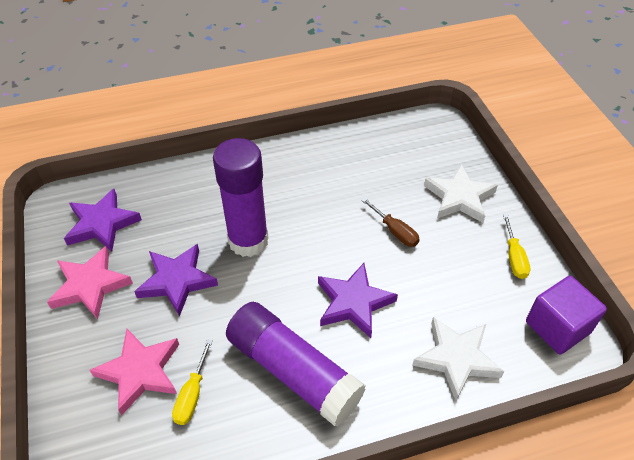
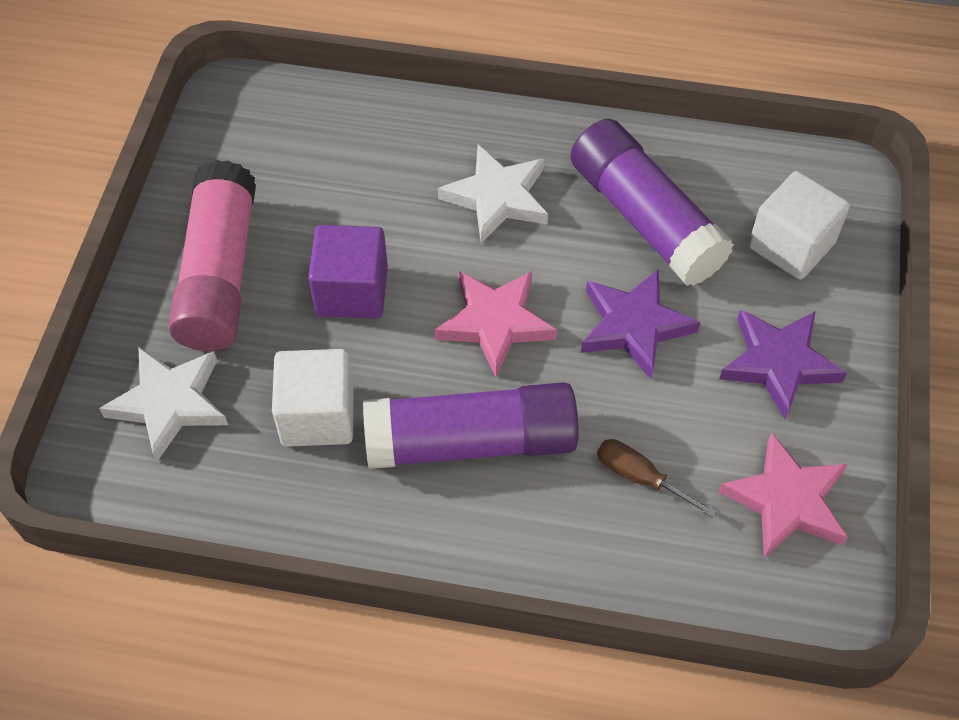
pink glue stick: none = 0 -> [168,160,256,351] = 1
purple star: [64,189,142,252] [134,244,218,317] [318,263,398,338] = 3 -> [581,269,700,379] [719,309,847,419] = 2
white cube: none = 0 -> [272,349,354,447] [749,171,850,279] = 2
yellow screwdriver: [172,340,213,425] [503,214,530,279] = 2 -> none = 0

